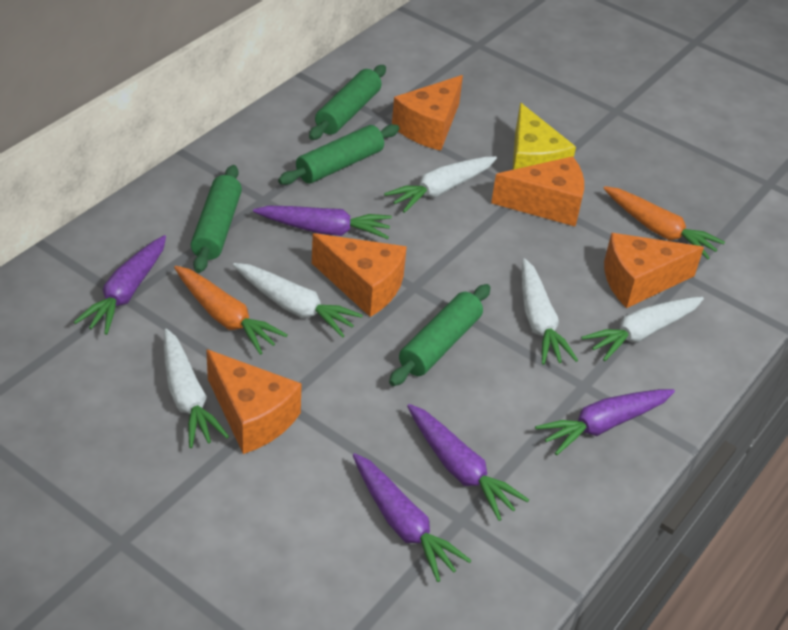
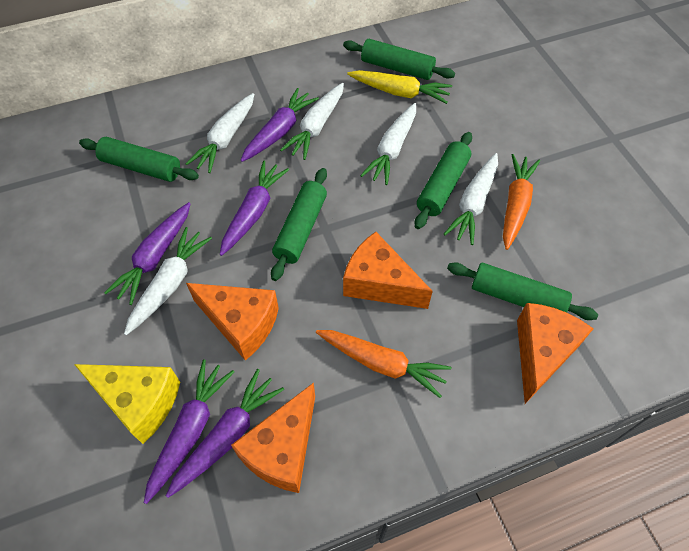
green rolling pin: [191,165,242,273] [278,124,400,185] [309,65,386,140] [389,284,491,386] = 4 -> [79,137,199,182] [271,168,327,281] [343,39,455,80] [415,132,472,229] [447,262,598,320] = 5
orange cheese: [206,349,302,454] [312,233,407,317] [392,75,463,151] [491,156,584,227] [604,233,704,308] = 5 -> [186,283,279,361] [231,383,315,493] [343,232,433,309] [517,303,594,404] = 4
yellow carrot: none = 0 -> [347,70,452,104] = 1

